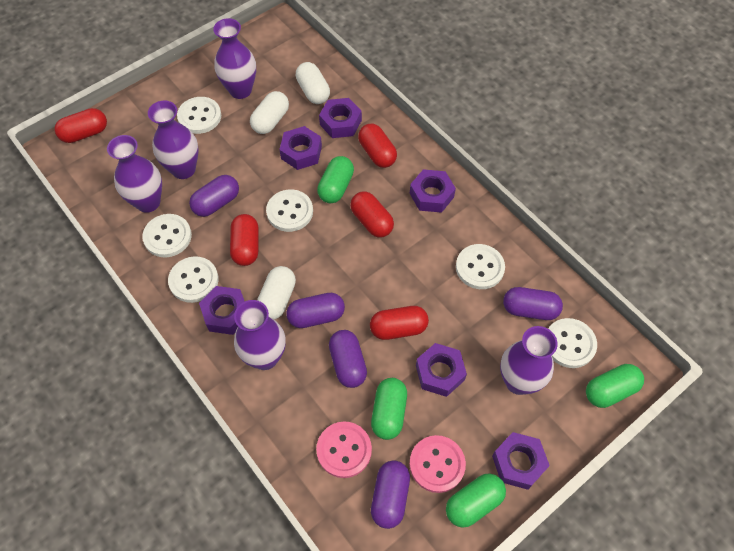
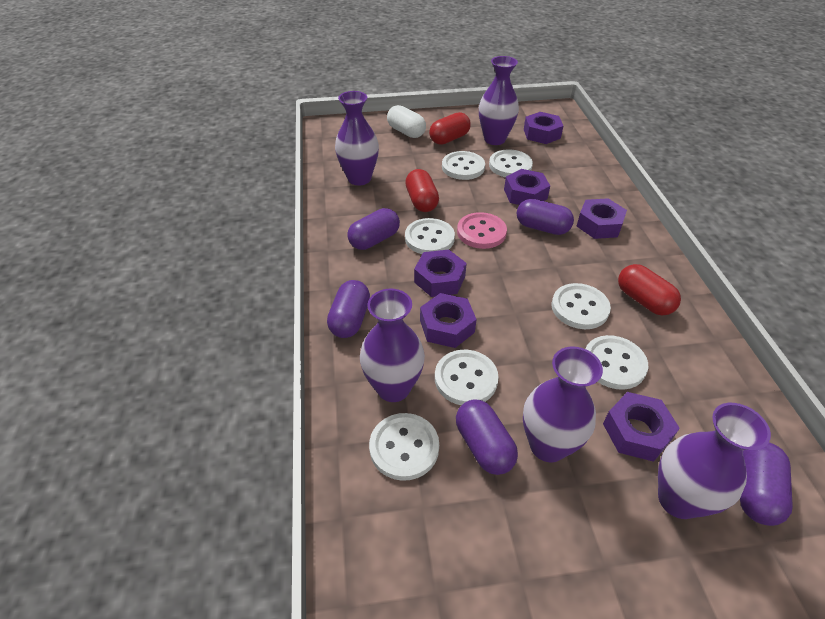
green capsule: [317,156,354,203] [371,378,407,440] [446,473,506,528] [586,364,644,408] = 4 -> none = 0
pink button: [316,421,372,478] [410,435,466,493] = 2 -> [457,212,507,249] = 1
red capsule: [55,108,107,143] [230,214,259,266] [350,191,394,237] [358,123,397,168] [370,306,429,340] = 5 -> [405,169,439,212] [429,112,471,145] [618,264,681,316] = 3
white button: [142,214,192,257] [168,256,219,303] [177,97,221,134] [266,189,313,232] [456,244,505,289] [548,318,597,368] = 6 -> [369,413,439,481] [405,218,455,254] [435,350,499,405] [442,151,485,180] [489,149,533,177] [552,283,611,329] [586,335,648,390] = 7
white capsule: [250,91,289,134] [257,266,296,319] [296,62,330,104] = 3 -> [387,105,426,138] = 1

